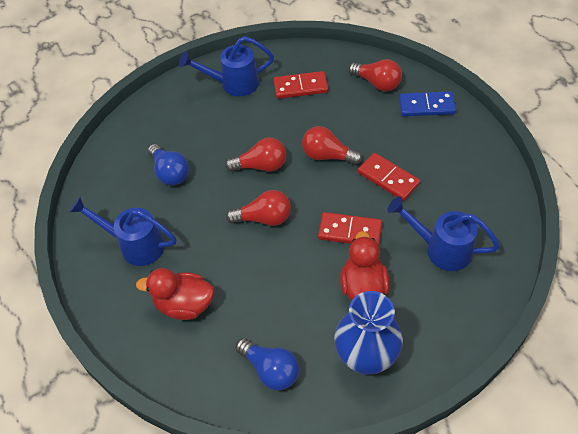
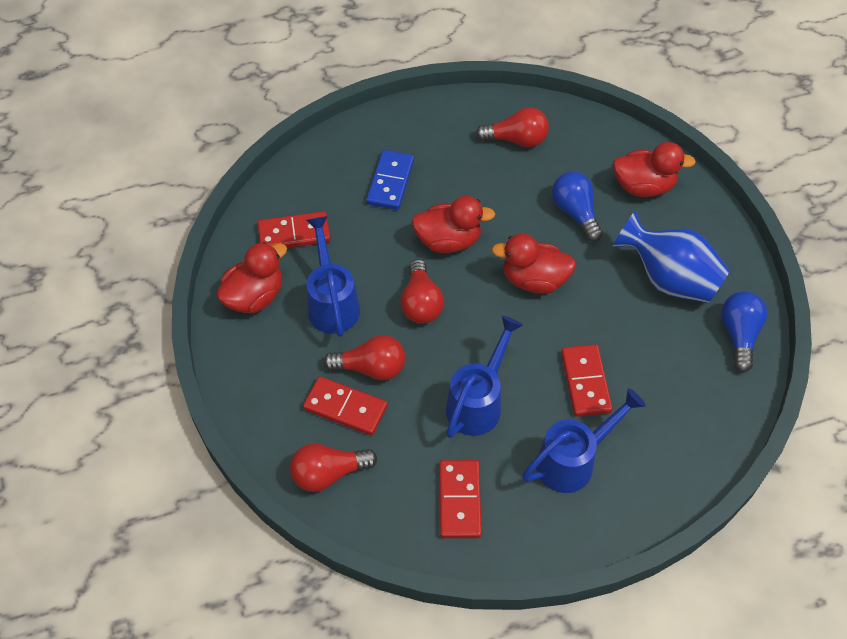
red domino: [274,71,328,99] [318,212,382,246] [358,153,420,201] = 3 -> [258,211,330,248] [303,376,387,436] [439,460,482,538] [561,344,613,417] = 4
red duck: [136,268,214,320] [340,231,389,300] = 2 -> [216,242,287,313] [412,196,495,253] [492,234,576,294] [613,142,696,197] = 4

